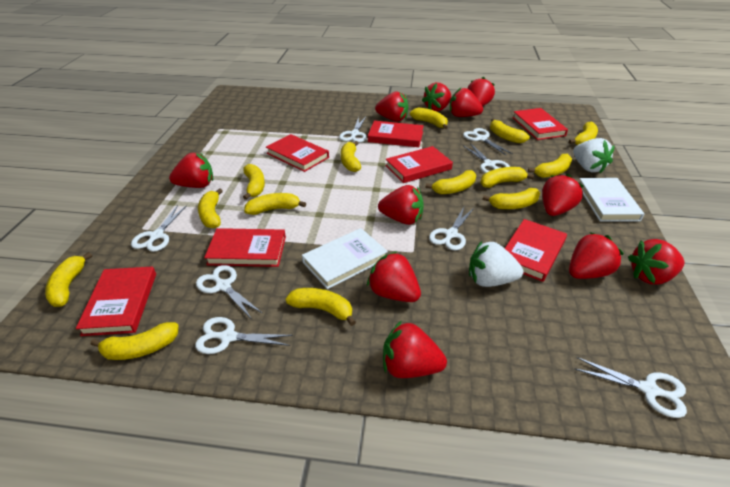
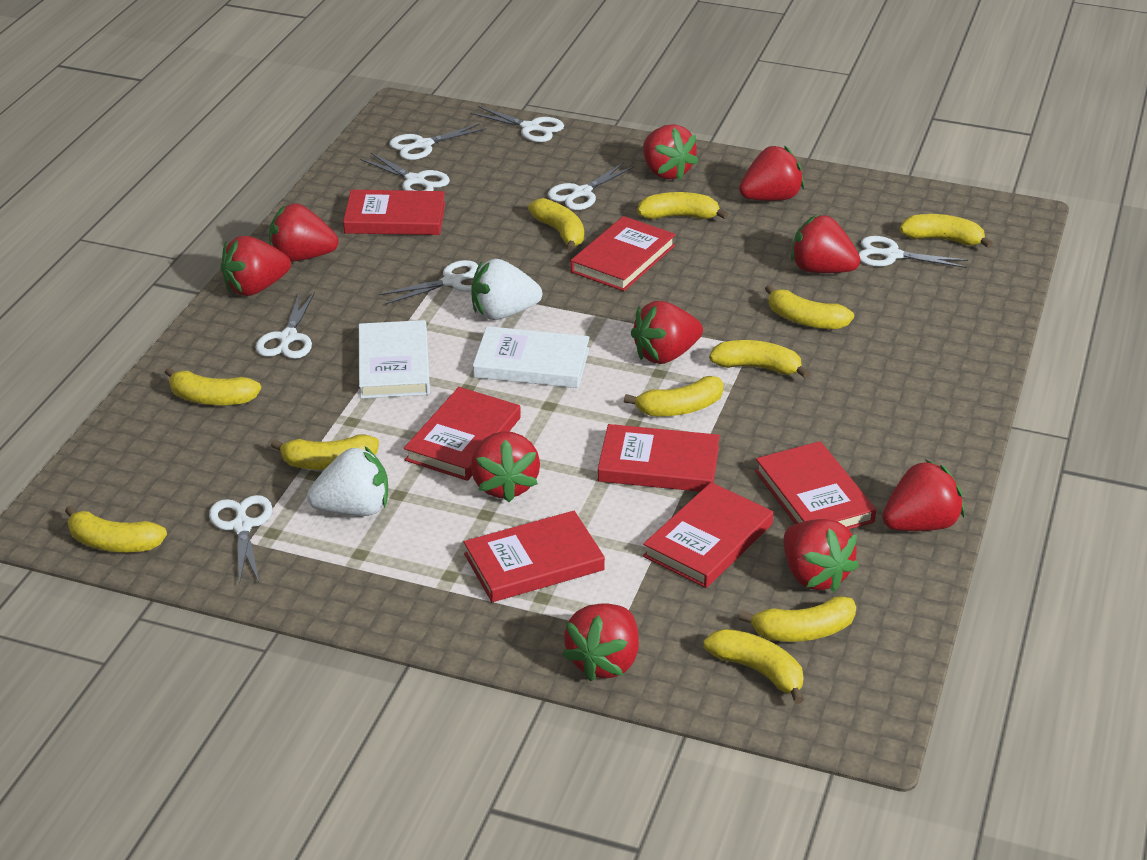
red strawberry: [169,153,213,188] [367,252,421,302] [375,91,409,122] [378,185,424,225] [383,321,447,378] [422,82,451,112] [450,88,483,117] [468,77,495,106] [543,174,584,216] [569,232,624,279] [628,239,685,285] = 11 -> [221,236,291,296] [269,203,338,262] [471,431,540,502] [562,603,639,682] [631,301,703,364] [643,124,699,181] [739,146,804,201] [784,519,859,592] [791,215,860,273] [882,460,964,531] = 10
yellow banana: [45,252,92,307] [91,322,179,360] [198,188,223,228] [243,164,265,200] [244,193,306,215] [285,288,356,326] [341,141,361,172] [410,107,448,129] [426,170,476,194] [480,167,534,188] [483,188,540,209] [490,119,530,143] [528,154,572,178] [569,122,598,145] = 14 -> [65,506,167,552] [165,367,261,405] [271,435,379,470] [528,198,584,252] [624,376,724,417] [637,192,728,219] [704,629,804,704] [709,340,810,378] [739,596,856,642] [765,285,854,329] [900,214,993,248] = 11

